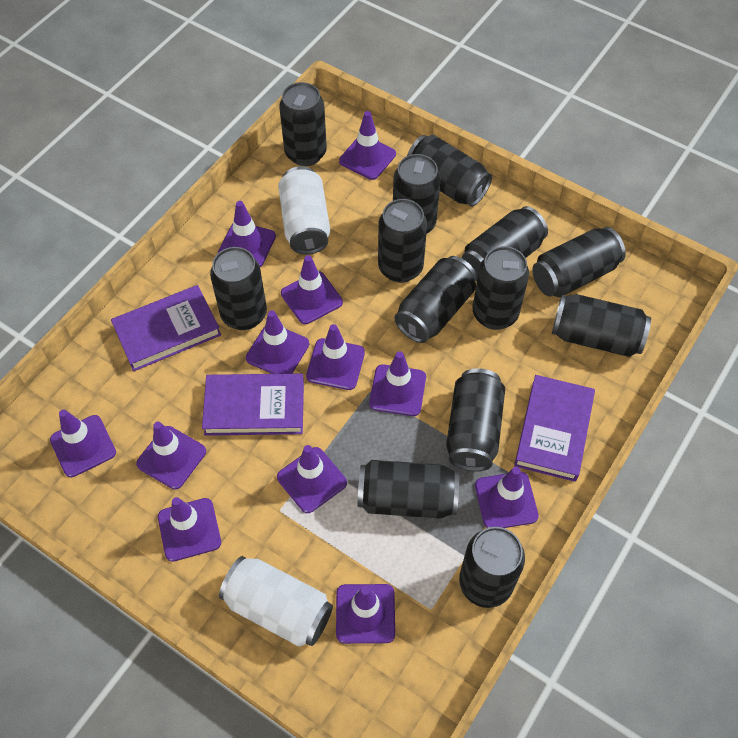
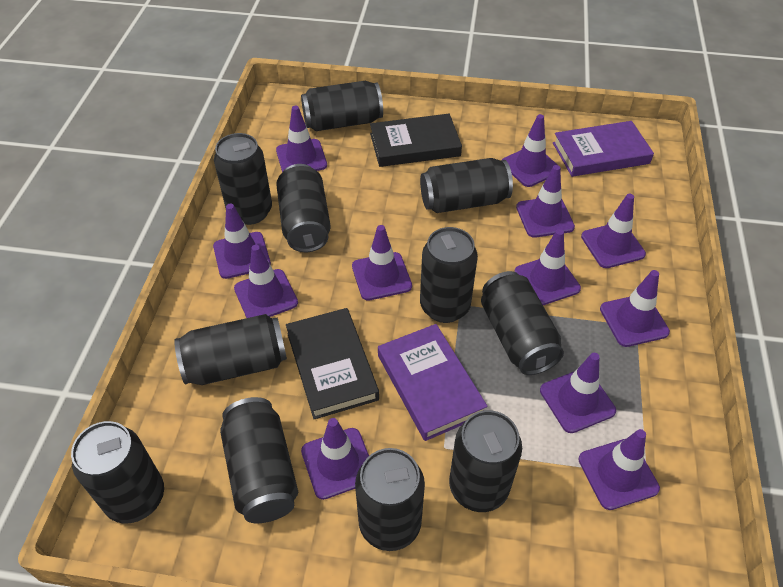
black book: none = 0 -> [286,308,379,419] [370,114,462,167] = 2
black can: [210,247,267,330] [279,82,327,166] [358,460,459,519] [378,199,427,283] [393,154,441,234] [395,256,477,343] [407,135,492,207] [446,368,505,471] [459,527,525,608] [462,206,548,282] [473,246,529,330] [532,227,626,297] [552,294,651,357] = 13 -> [71,421,164,523] [174,314,287,385] [214,133,272,225] [220,397,298,523] [276,164,331,252] [301,81,383,131] [355,448,425,551] [420,158,513,213] [420,227,478,323] [449,410,522,512] [481,271,564,375] = 11
purple book: [111,285,221,371] [202,373,304,436] [514,375,595,482] = 3 -> [378,324,488,441] [553,121,654,177] = 2
white can: [219,556,333,647] [278,166,330,254] = 2 -> none = 0

